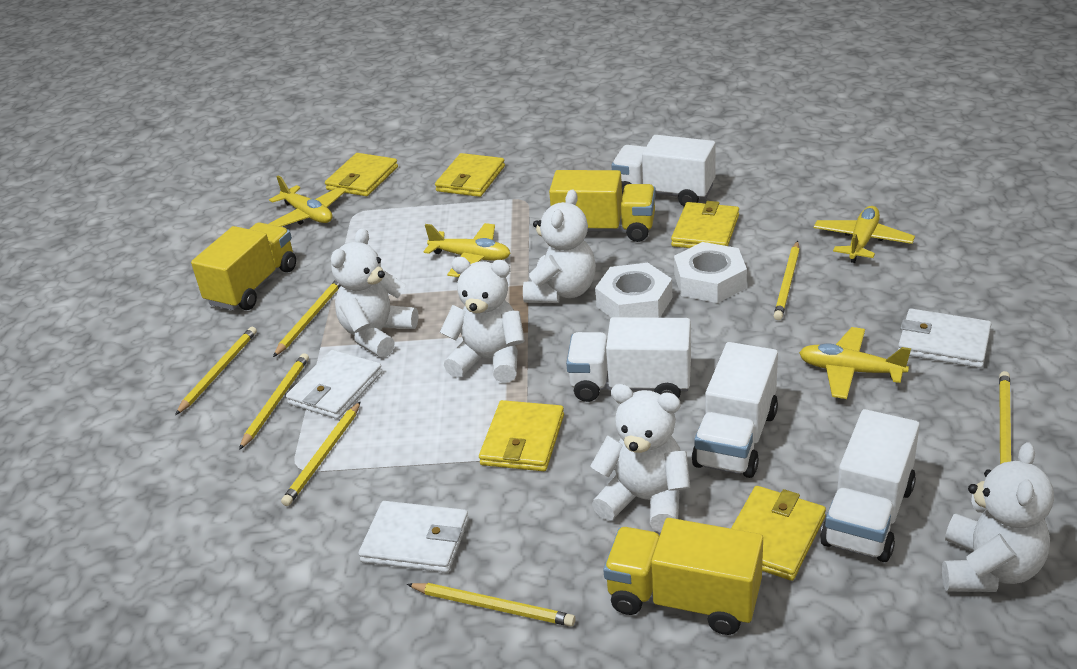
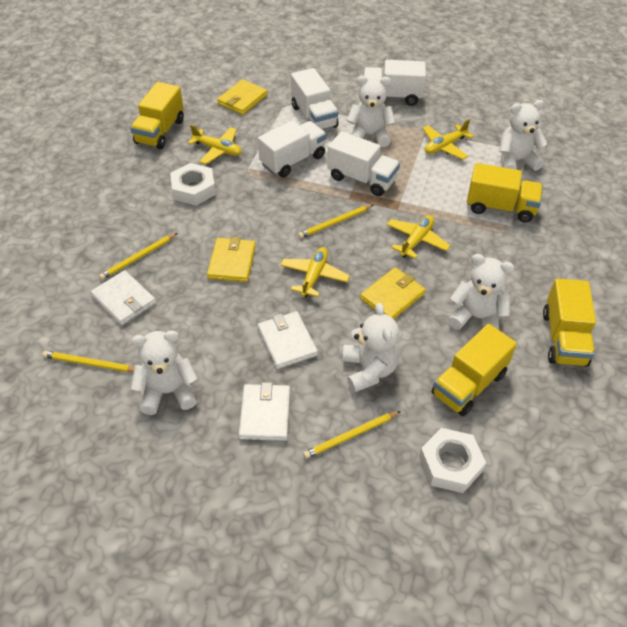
yellow pencil: [175,327,257,415] [239,353,309,450] [273,280,341,357] [281,401,361,506] [407,583,575,627] [774,241,800,320] [999,371,1011,464] = 7 -> [42,351,134,372] [99,233,177,280] [298,205,373,238] [303,411,401,459] = 4
yellow truck: [191,222,296,310] [549,170,656,242] [603,518,763,635] = 3 -> [130,82,184,149] [431,324,517,416] [467,163,543,223] [543,278,596,367] = 4
yellow wallet: [325,153,398,196] [435,153,505,197] [479,400,564,471] [671,201,739,248] [731,486,826,581] = 5 -> [207,237,256,282] [217,79,267,115] [360,267,426,319] = 3

